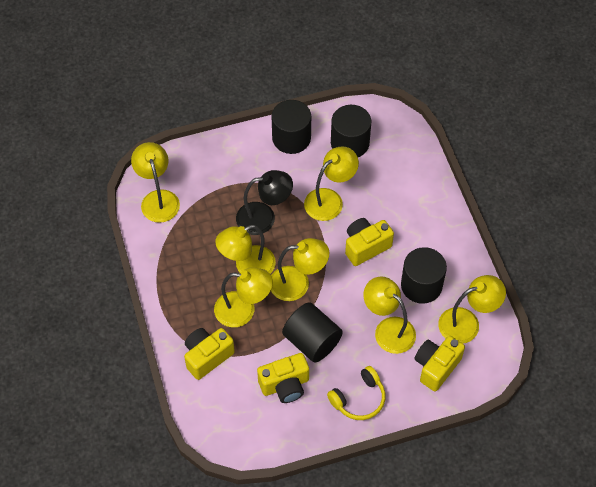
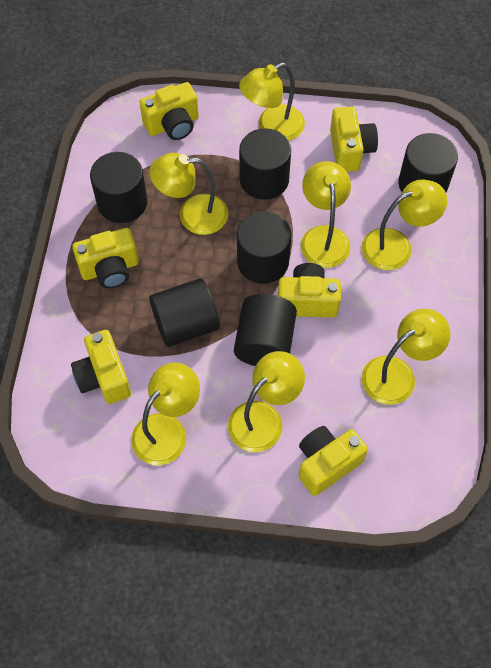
black cylinder: [272,100,311,154] [282,302,343,363] [331,105,371,157] [401,247,447,304] = 4 -> [90,152,148,223] [149,278,220,347] [234,294,297,366] [237,211,291,284] [239,128,291,200] [398,133,458,193] = 6
black lamp: [236,170,293,235] = 1 -> none = 0
yellow camera: [184,328,235,380] [257,353,309,403] [345,218,394,266] [414,336,465,391] = 4 -> [71,330,131,404] [72,228,139,288] [139,82,199,140] [278,263,341,318] [299,426,368,496] [330,107,378,172] = 6
yellow headphones: [327,366,385,420] = 1 -> none = 0

